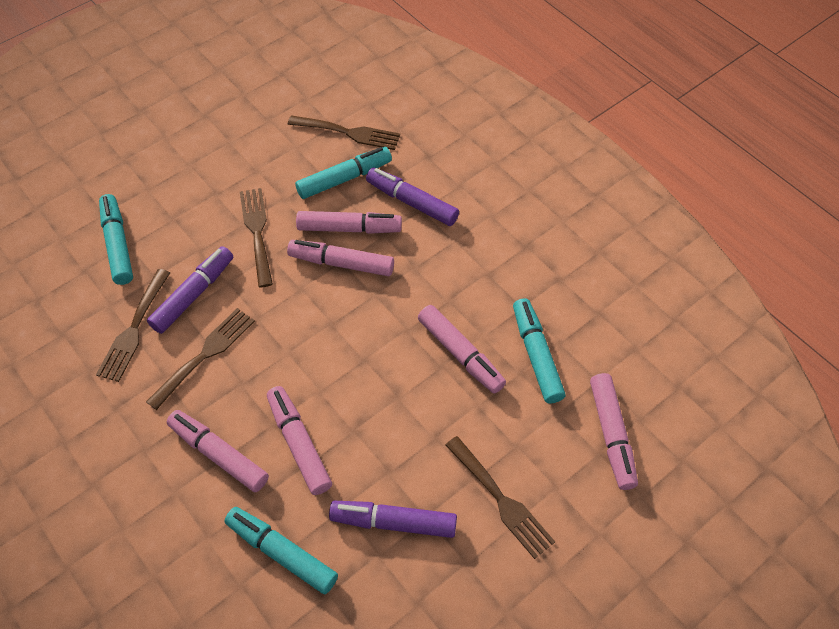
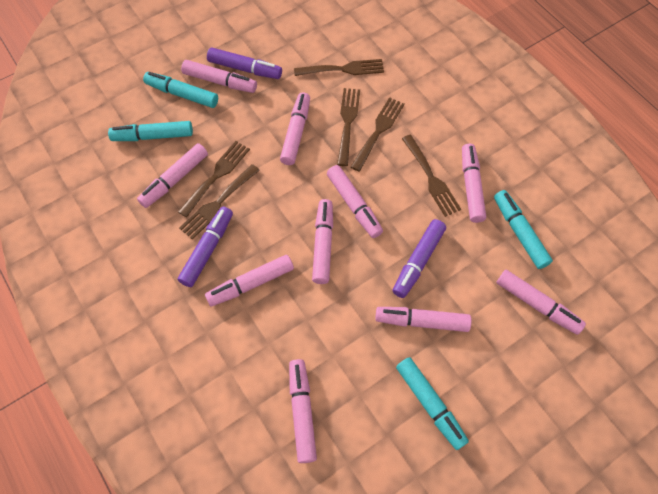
brown fork: [96,269,170,382] [146,308,255,410] [240,188,273,287] [288,115,400,150] [445,436,555,559] = 5 -> [178,141,250,217] [179,164,260,239] [294,59,384,76] [337,88,360,166] [351,97,405,172] [402,135,461,217] = 6
pink marker: [167,410,269,492] [267,386,332,495] [287,240,394,276] [296,211,402,234] [418,305,506,393] [590,373,638,490] = 6 -> [137,143,208,208] [181,60,257,93] [205,255,294,306] [280,92,310,165] [289,359,317,463] [312,199,333,284] [327,165,383,238] [375,307,471,332] [462,143,486,223] [496,270,586,335] = 10

